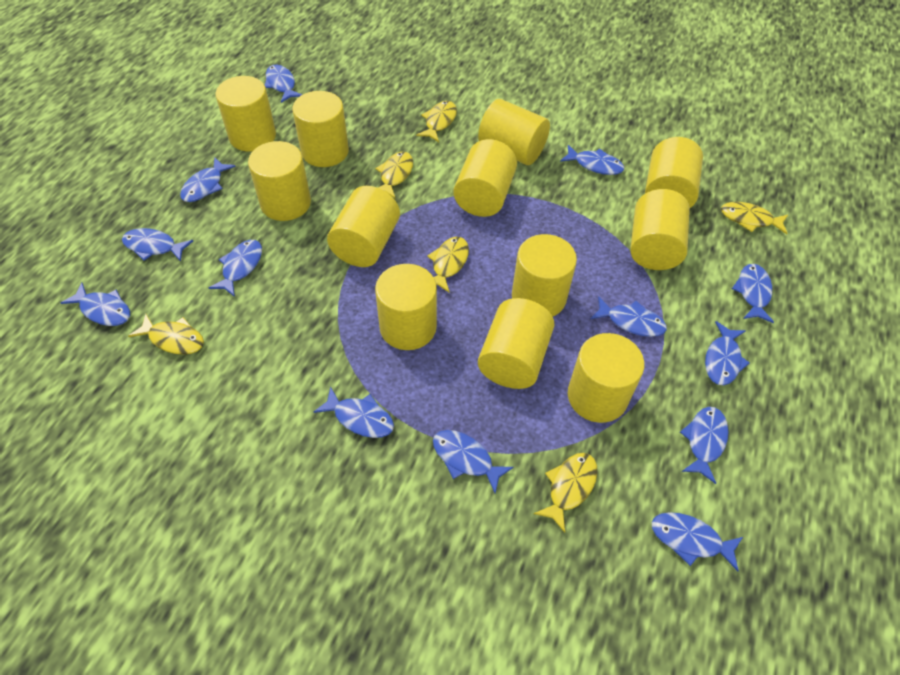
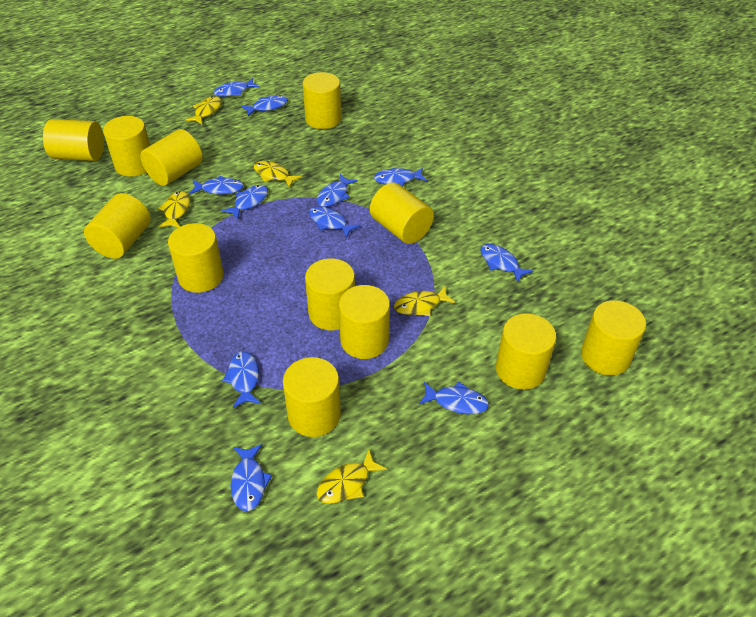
blue fish: [61,283,130,326] [122,228,193,262] [180,158,236,202] [209,240,262,297] [265,65,302,103] [314,386,394,438] [433,430,514,493] [560,145,624,175] [590,296,667,337] [652,512,743,571] [680,407,728,484] [705,321,750,385] [732,264,774,323] = 13 -> [190,176,244,195] [214,78,260,97] [222,185,268,219] [222,351,261,408] [231,444,273,511] [241,95,288,116] [309,206,360,238] [317,174,358,207] [374,167,427,187] [419,382,489,414] [481,244,533,283] = 11
yellow fish: [128,314,204,355] [375,152,413,198] [416,101,457,142] [427,237,469,293] [534,453,598,533] [721,202,789,234] = 6 -> [158,191,190,228] [186,96,222,124] [254,161,302,188] [317,449,387,504] [394,285,455,316] = 5

